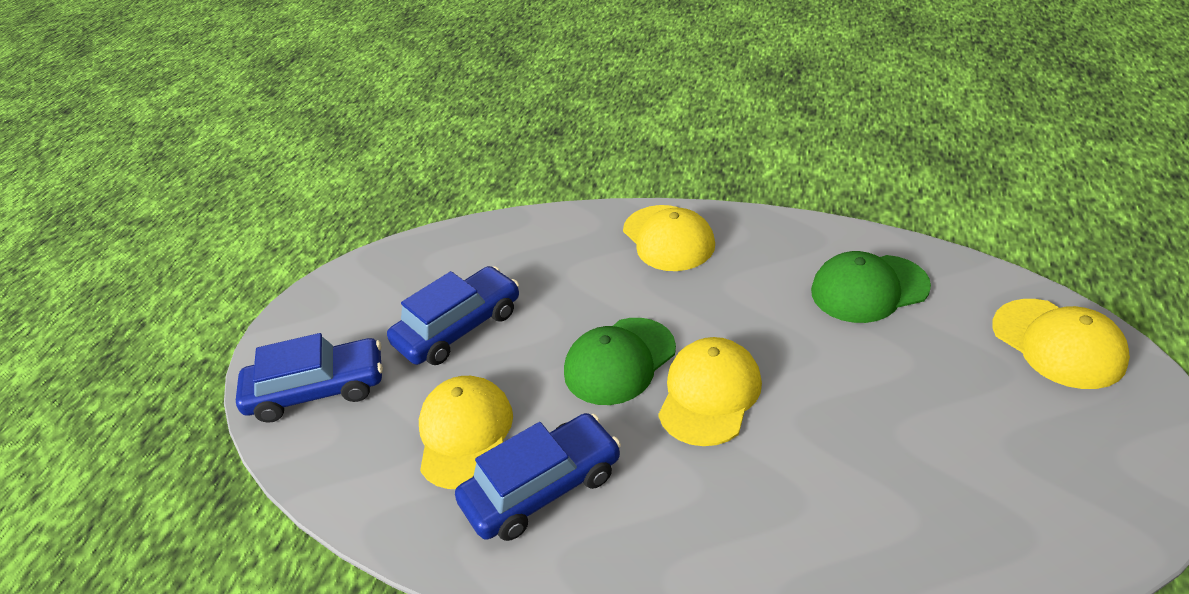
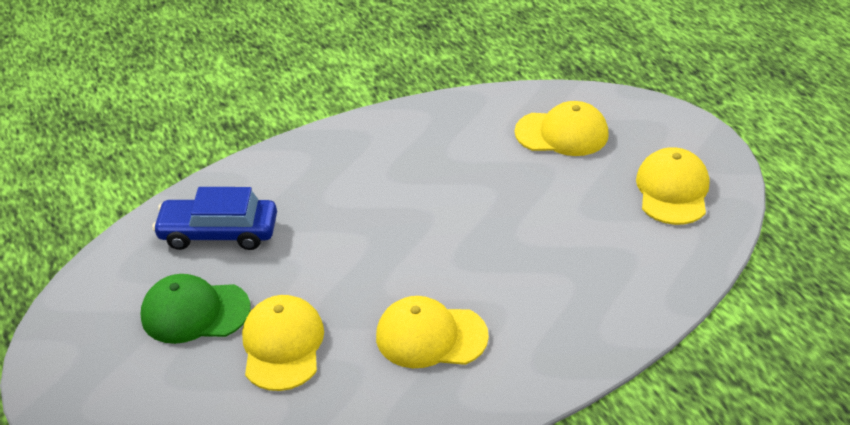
blue car: [236,333,383,423] [387,266,519,365] [455,413,621,541] = 3 -> [152,187,277,250] = 1
green cap: [564,318,676,405] [811,251,931,323] = 2 -> [141,274,251,344] = 1

